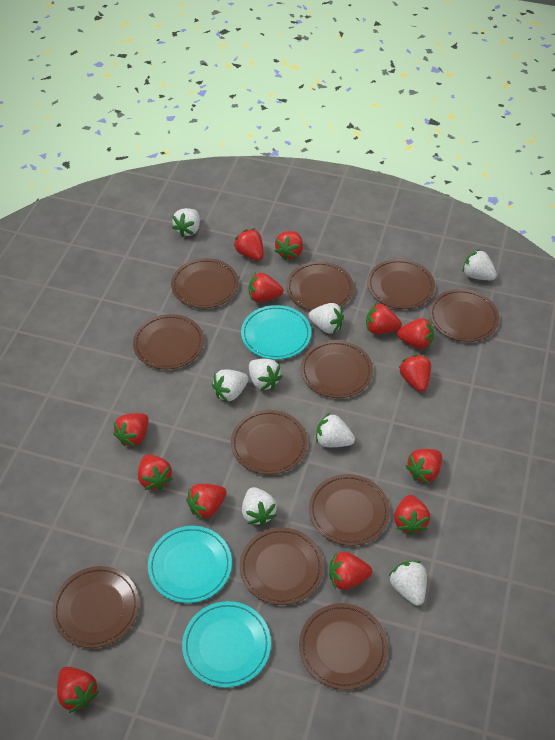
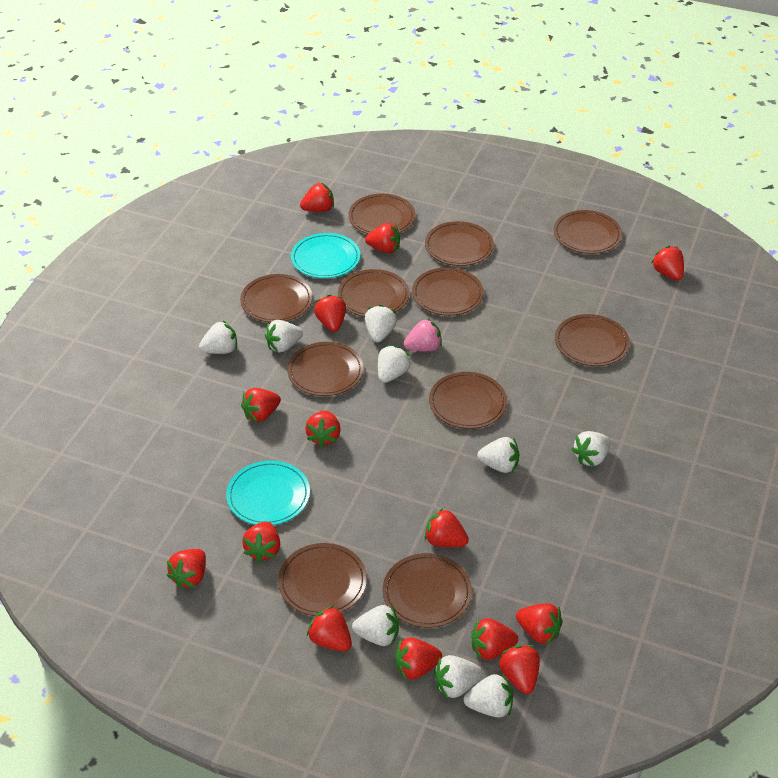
pink strawberry: none = 0 -> [404,319,442,351] = 1
red strawberry: [57,667,99,713] [113,413,149,447] [138,454,173,490] [186,484,227,520] [234,228,264,261] [249,272,283,302] [275,231,303,261] [329,552,372,590] [366,303,402,334] [394,495,430,535] [397,318,434,349] [399,355,431,392] [406,449,442,484] = 13 -> [167,549,206,589] [241,388,281,422] [242,522,280,562] [300,182,334,212] [305,411,341,447] [307,606,352,651] [314,295,346,332] [365,223,400,253] [395,637,442,680] [424,508,469,547] [471,618,518,660] [499,645,540,694] [516,603,563,645] [652,246,684,280] = 14
turquoise plate: [148,526,232,603] [182,601,271,688] [241,305,311,360] = 3 -> [226,460,310,525] [291,233,360,278] = 2
white strawberry: [172,208,200,237] [212,369,248,402] [242,487,277,526] [249,359,282,391] [308,303,344,333] [316,413,355,447] [389,561,427,606] [462,249,497,280] = 8 -> [199,321,237,354] [265,320,303,353] [352,605,399,646] [365,305,397,342] [378,345,411,383] [434,655,482,699] [464,674,513,718] [477,437,519,473] [572,431,610,466] = 9

